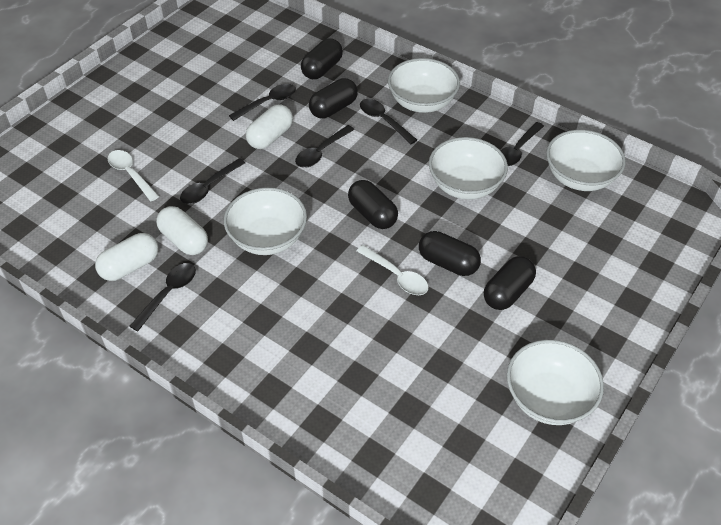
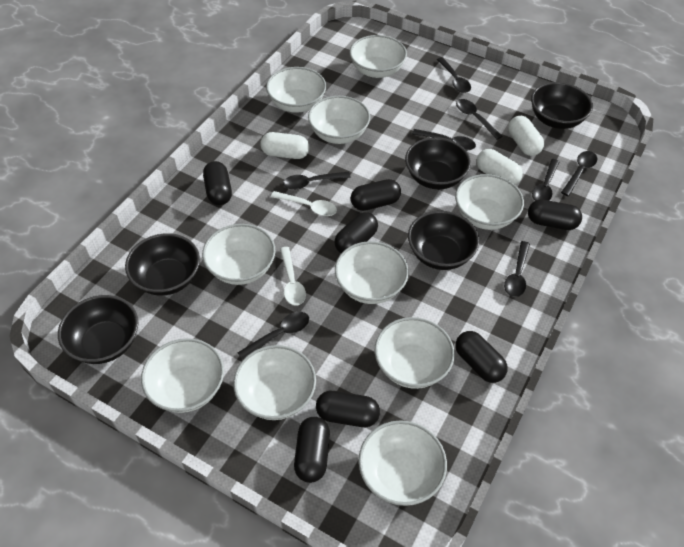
black bowl: none = 0 -> [58,295,138,364] [125,233,200,296] [405,137,471,189] [408,211,479,270] [531,82,593,129] = 5
black capsule: [301,38,343,79] [309,78,358,119] [348,180,398,229] [419,231,481,276] [484,256,536,310] = 5 -> [203,161,232,205] [294,417,330,483] [316,391,380,427] [334,212,378,253] [351,179,401,211] [455,331,508,383] [528,199,582,230] = 7
black spoon: [129,263,196,331] [180,158,245,204] [229,84,296,121] [295,125,354,168] [360,99,417,144] [501,122,544,166] = 6 -> [238,312,309,360] [283,172,351,190] [412,129,476,151] [437,57,471,93] [456,99,503,140] [504,241,530,297] [532,159,560,201] [561,151,597,196] = 8
white bowl: [224,187,307,255] [388,58,460,113] [429,137,508,200] [507,340,604,425] [546,130,626,191] = 5 -> [141,338,224,413] [202,224,275,285] [233,345,316,420] [266,67,326,113] [308,96,370,144] [335,241,409,304] [350,35,407,78] [358,421,447,506] [375,317,455,389] [455,174,524,230] = 10

